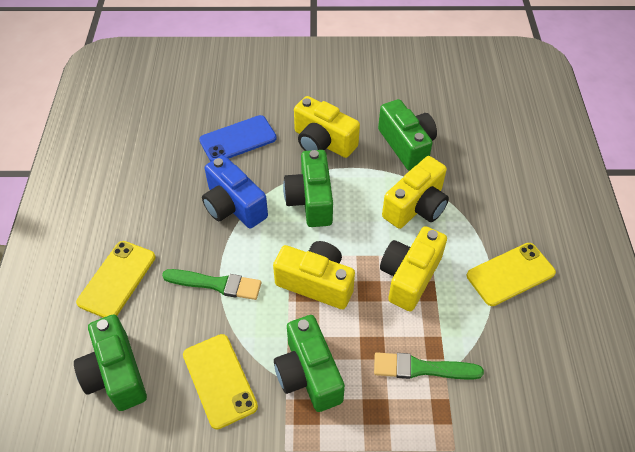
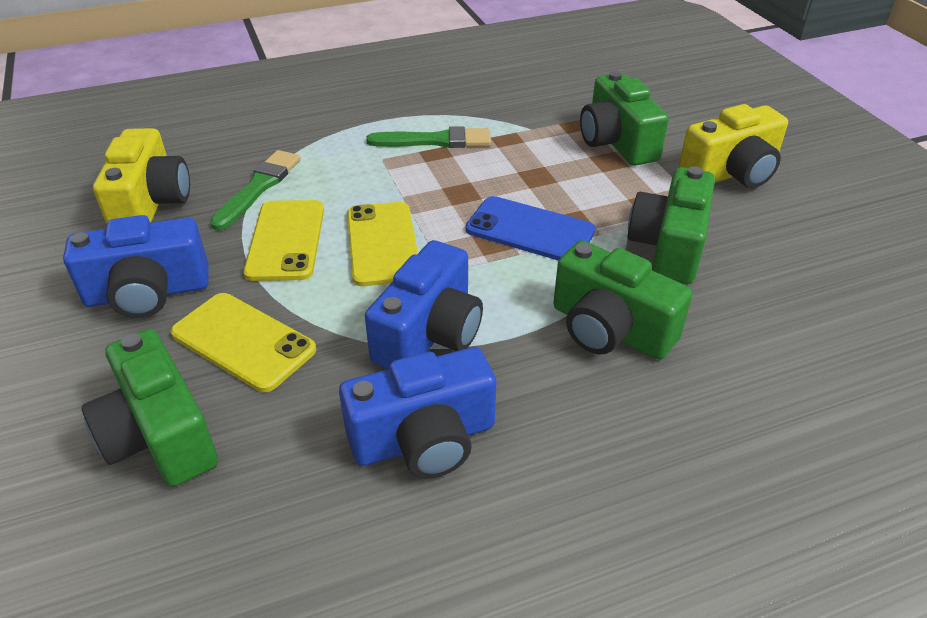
blue camera: [202,155,268,228] = 1 -> [63,215,209,318] [339,347,496,479] [365,240,483,369] = 3
yellow camera: [273,241,355,309] [294,96,360,158] [380,226,447,311] [382,156,449,229] = 4 -> [93,128,190,225] [678,104,788,188] = 2

